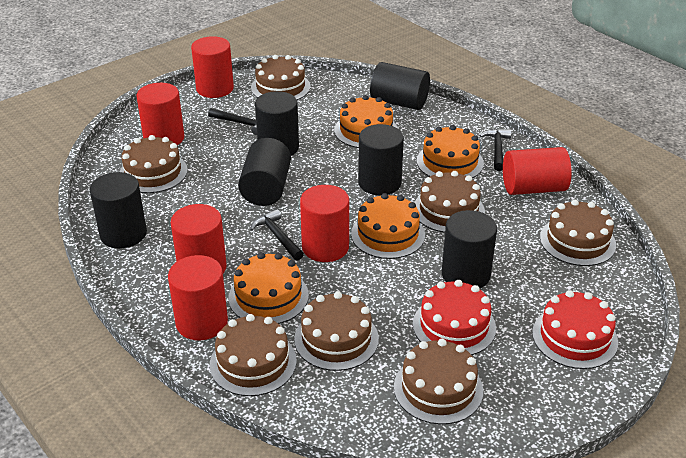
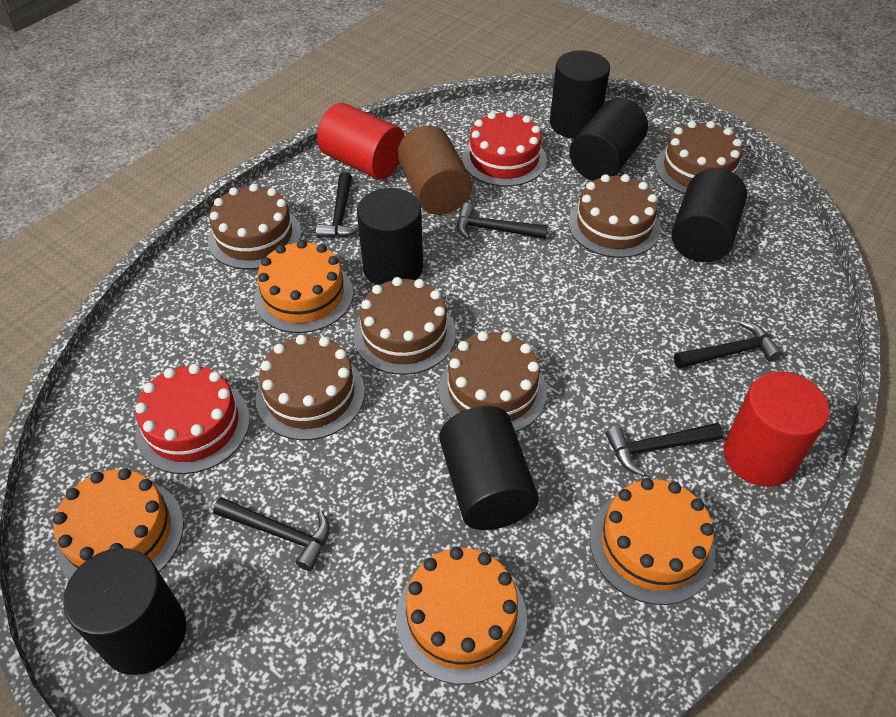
black hammer: [208,108,257,135] [250,209,304,261] [479,129,512,171] = 3 -> [213,497,330,571] [316,172,359,238] [457,203,548,239] [606,423,723,476] [674,321,782,369] = 5
brown cake: [119,135,187,193] [210,314,297,396] [251,55,310,100] [294,292,379,371] [394,339,483,424] [414,171,485,233] [540,199,616,266] = 7 -> [208,184,301,269] [255,335,365,440] [353,277,456,375] [439,331,547,432] [568,174,660,258] [655,121,743,194] = 6
brown cylinder: none = 0 -> [397,125,472,215] = 1
red cylinder: [136,83,184,145] [168,255,228,340] [171,204,227,273] [191,36,234,98] [300,185,349,262] [503,147,572,195] = 6 -> [317,103,405,179] [724,372,830,487] = 2

